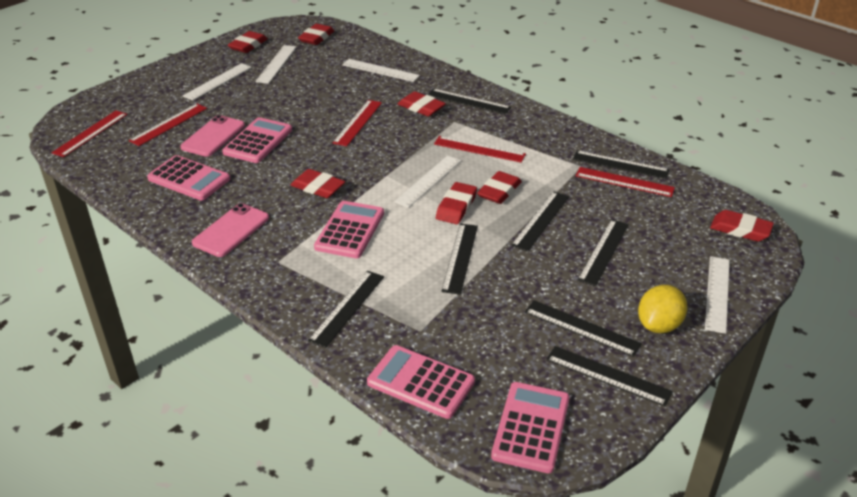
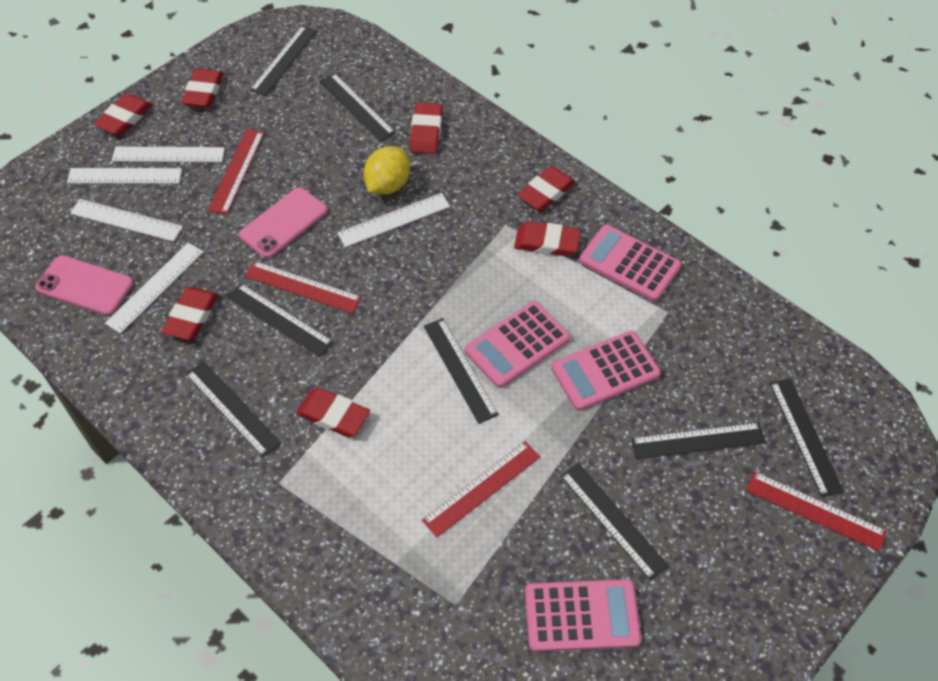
pink calculator: [147,155,230,200] [222,117,292,163] [314,201,384,258] [367,345,475,419] [491,382,570,473] = 5 -> [465,301,570,388] [525,579,641,652] [551,331,661,411] [579,225,681,301] = 4
red ruler: [52,111,128,157] [129,104,207,146] [333,100,382,146] [434,136,526,163] [575,167,675,197] = 5 -> [208,129,264,214] [245,261,362,313] [422,441,540,537] [746,471,887,552] = 4

